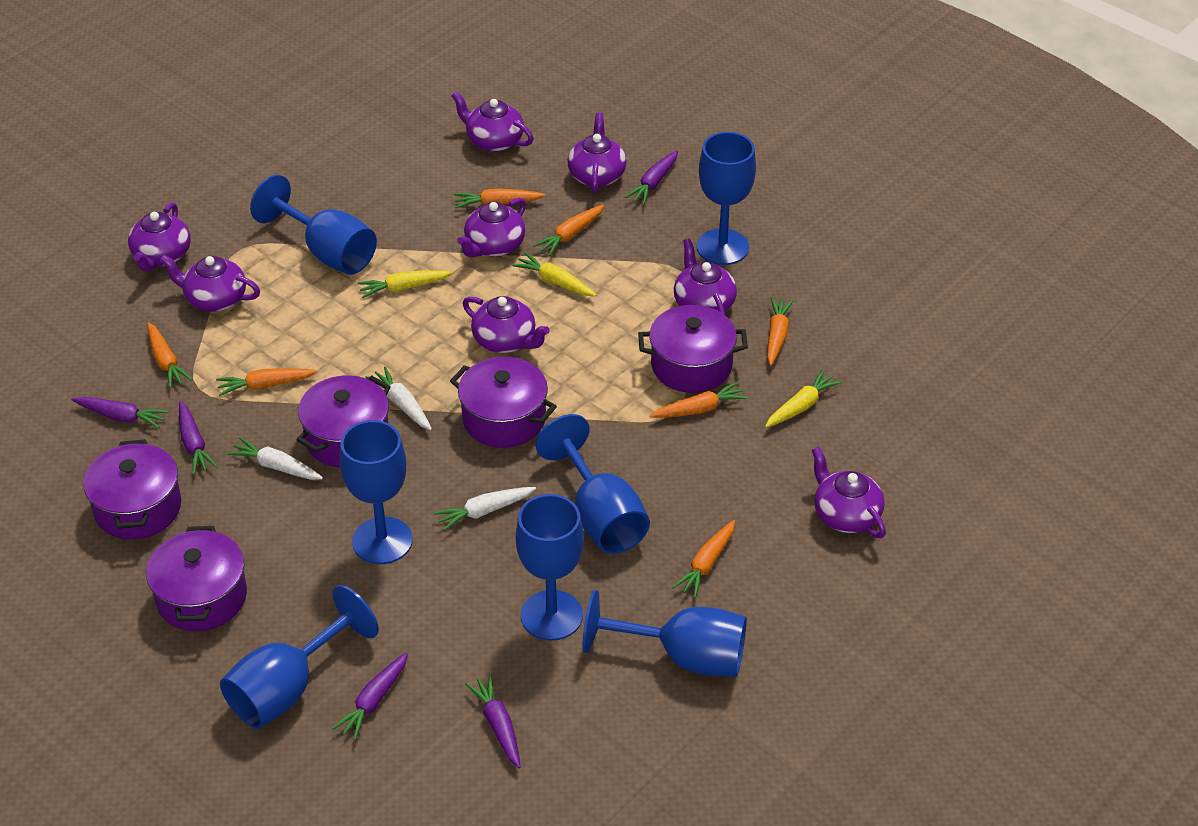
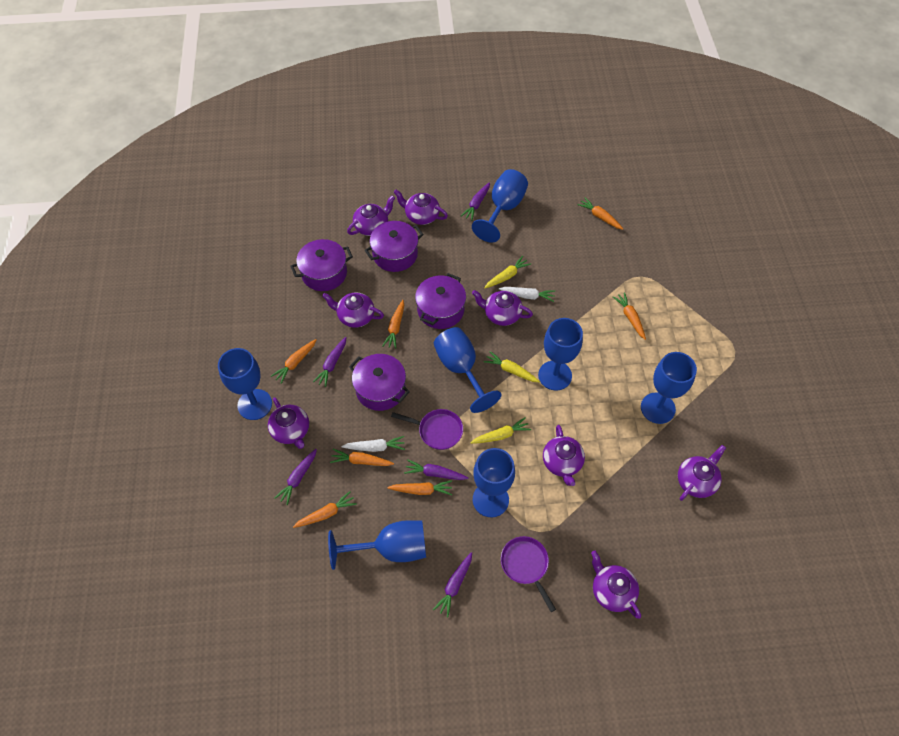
purple pan: none = 0 -> [391,409,463,450] [501,536,556,612] = 2
purple pot: [83,439,182,540] [146,526,247,631] [297,375,391,467] [450,357,557,448] [638,305,748,393] = 5 -> [290,239,353,291] [349,354,410,411] [364,221,424,272] [415,273,466,329] = 4
white carrot: [227,437,323,480] [365,367,432,430] [434,487,536,531] = 3 -> [342,436,405,452] [499,287,555,302] = 2

